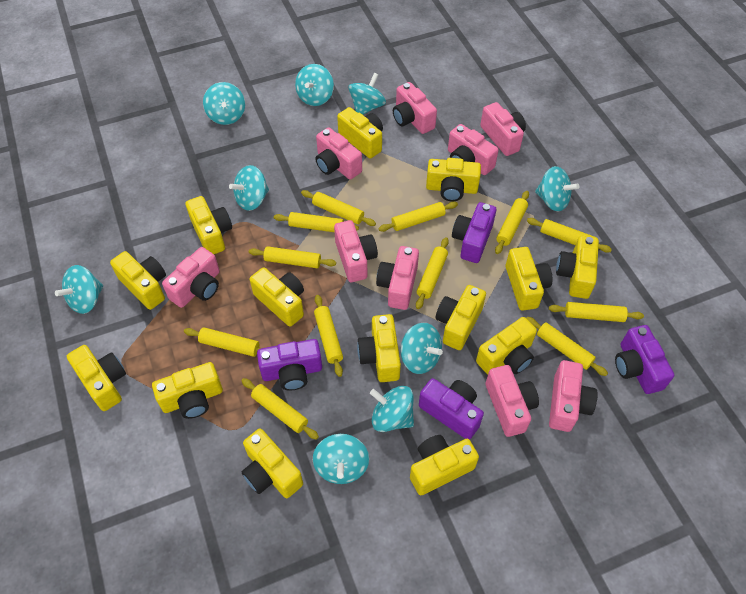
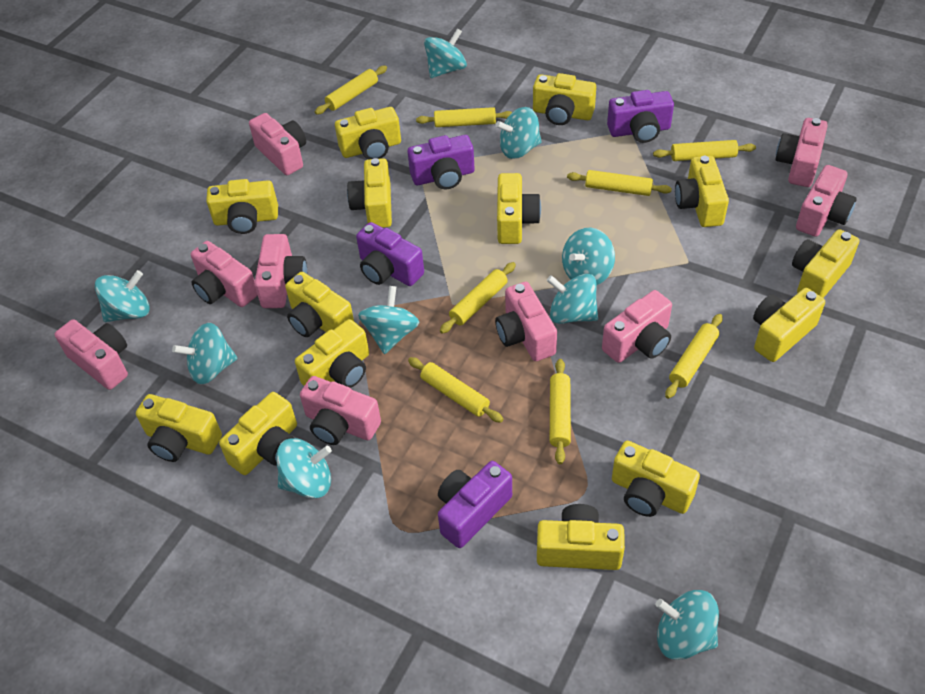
yellow rolling pin: [184,327,261,357] [241,378,319,440] [249,246,336,268] [274,212,359,232] [301,190,376,226] [314,295,343,377] [378,202,458,232] [416,237,449,309] [495,191,529,254] [526,317,608,376] [527,218,612,253] [549,302,644,322] = 12 -> [315,66,387,115] [408,357,503,423] [416,107,512,127] [440,262,516,334] [550,359,571,464] [567,170,672,196] [653,140,756,161] [665,314,723,399] = 8

